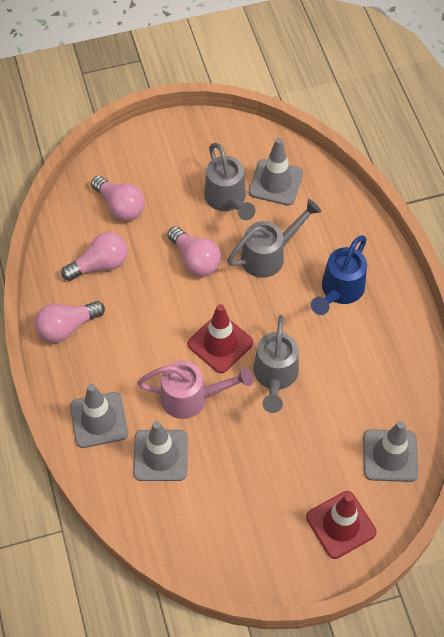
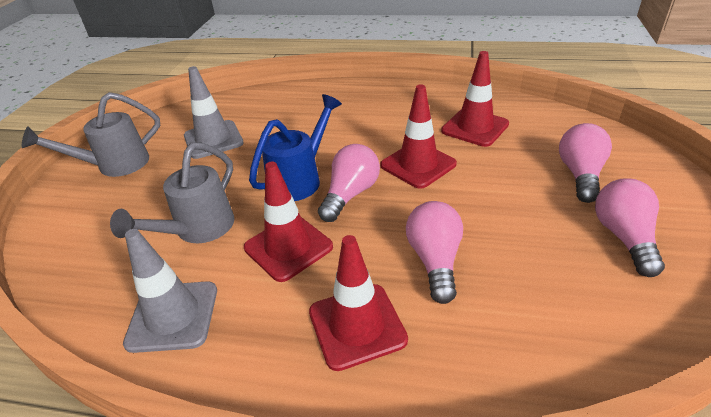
grey traffic cone: [70,384,128,448] [133,421,188,481] [249,138,303,206] [363,421,418,482] = 4 -> [123,229,217,353] [184,66,244,159] = 2
grey watering can: [204,143,255,220] [227,199,321,278] [254,315,299,413] = 3 -> [22,92,160,177] [110,143,235,243] = 2
pink watering can: [137,361,253,419] = 1 -> none = 0
red traffic cone: [188,304,253,373] [306,491,377,559] = 2 -> [244,162,333,282] [309,235,408,371] [380,84,457,189] [441,51,509,147] = 4

